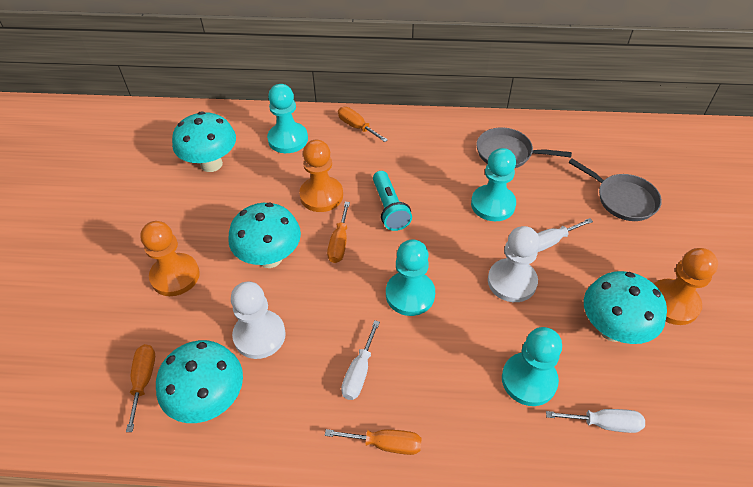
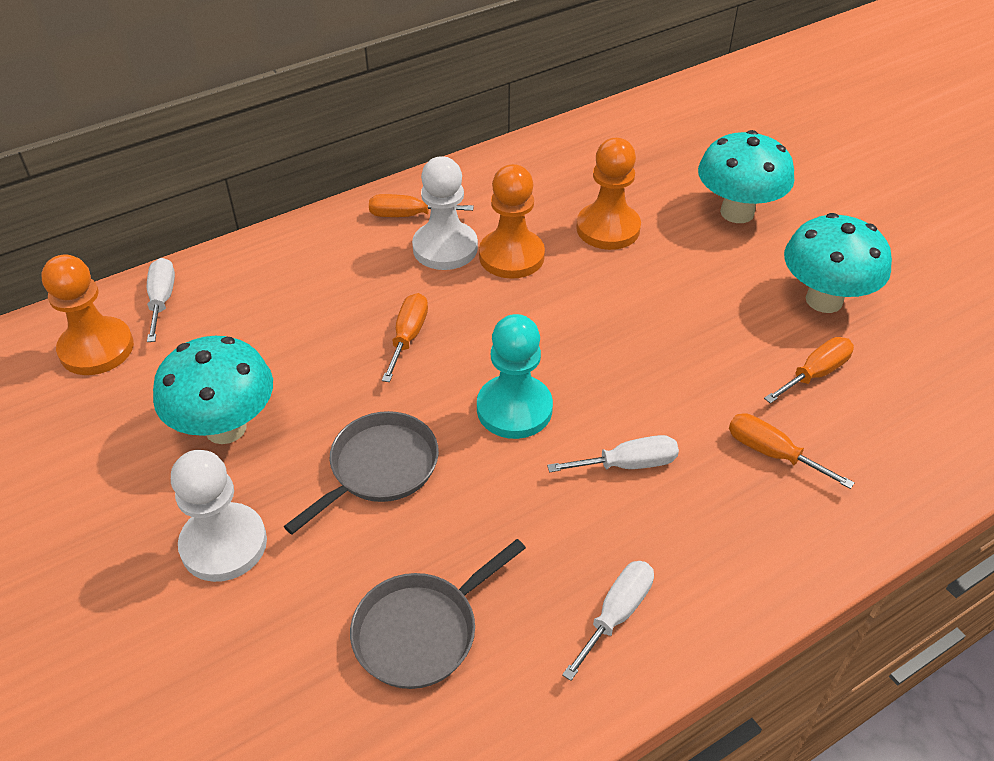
turquoise flashlight: [373,171,412,231] = 1 -> none = 0
turquoise mushroom: [156,340,243,423] [172,111,236,172] [228,203,301,268] [584,271,667,344] = 4 -> [153,336,273,444] [698,130,794,223] [784,213,892,313] = 3
turquoise pawn: [267,84,308,153] [386,240,435,316] [471,148,516,221] [502,327,562,406] = 4 -> [477,314,553,439] = 1

